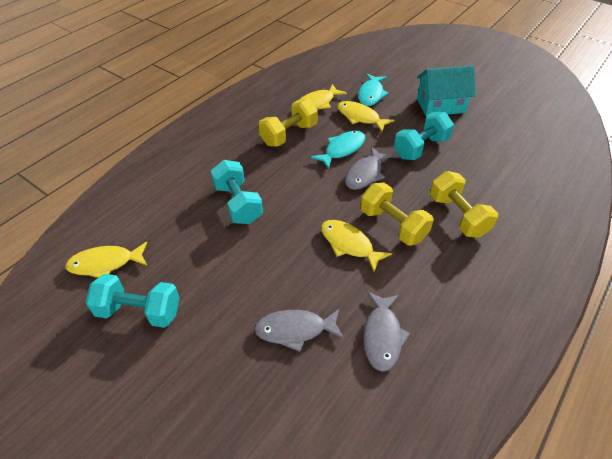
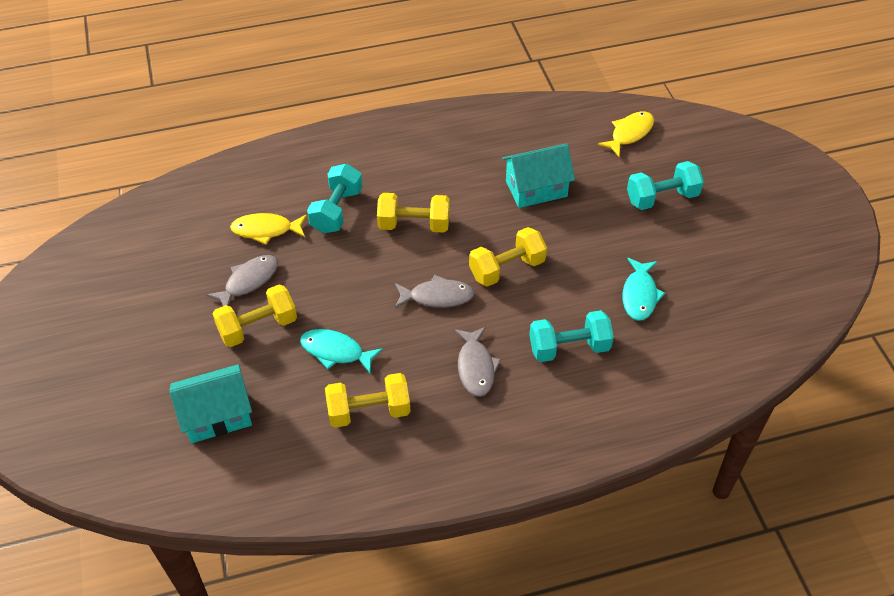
turquoise house: [417,65,476,116] = 1 -> [169,364,252,443] [502,143,575,208] = 2
yellow dumbbell: [258,99,318,147] [360,183,434,246] [430,171,498,238] = 3 -> [213,284,297,347] [325,373,411,428] [377,193,450,233] [469,227,547,287] = 4
yellow fish: [65,242,147,278] [299,84,347,110] [321,220,392,272] [337,101,394,132] = 4 -> [230,213,307,245] [597,112,654,157] = 2

